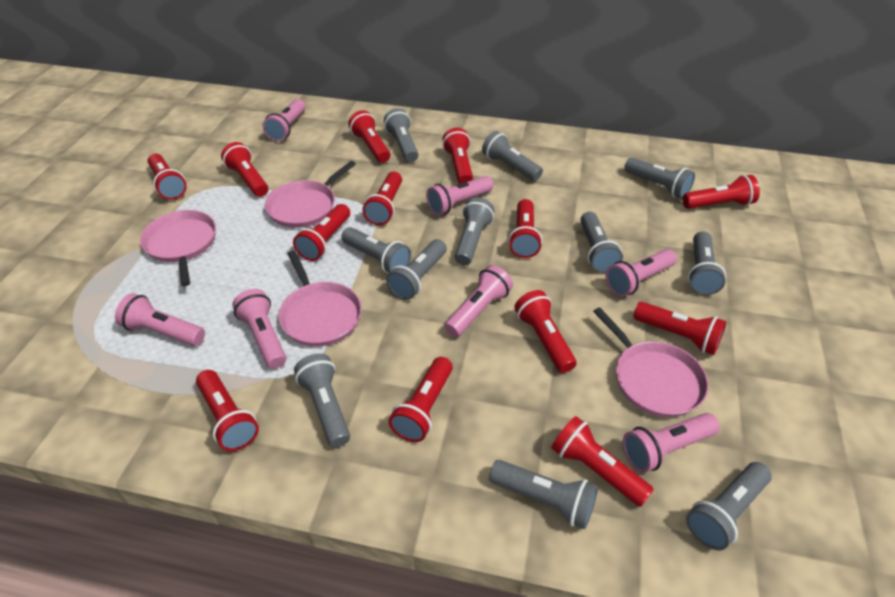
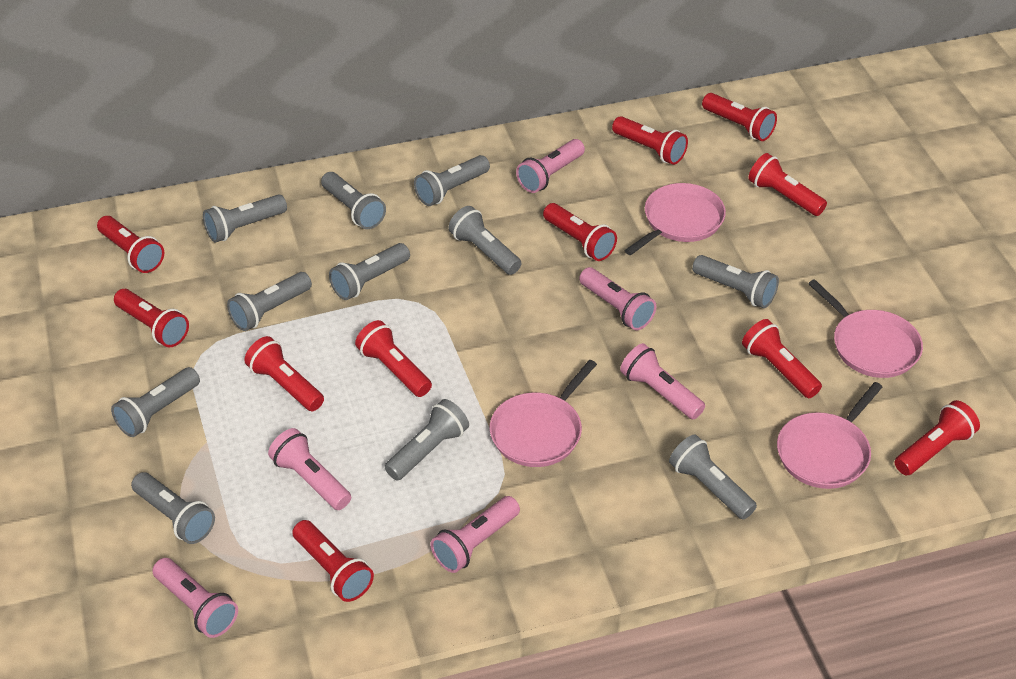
pink flashlight: [115,293,205,346] [232,289,286,369] [262,99,306,141] [426,176,493,215] [444,265,513,337] [606,249,677,297] [622,413,720,473] = 7 -> [152,558,238,638] [268,428,351,510] [430,496,520,573] [516,139,585,193] [579,267,656,330] [620,343,705,420] = 6
red flashlight: [148,154,187,200] [196,370,259,451] [221,142,268,197] [293,204,350,261] [348,110,390,163] [362,171,402,225] [389,357,453,442] [442,128,473,184] [508,199,542,258] [515,290,577,373] [551,416,654,507] [633,302,727,355] [683,175,760,209] = 13 -> [97,216,164,273] [114,289,189,348] [244,336,324,411] [292,520,374,602] [355,320,432,397] [543,203,617,261] [612,116,688,165] [702,93,777,141] [742,319,822,398] [748,153,827,216] [895,400,980,475] = 11

